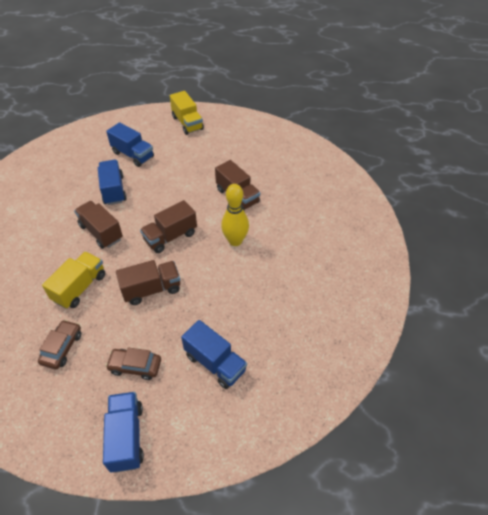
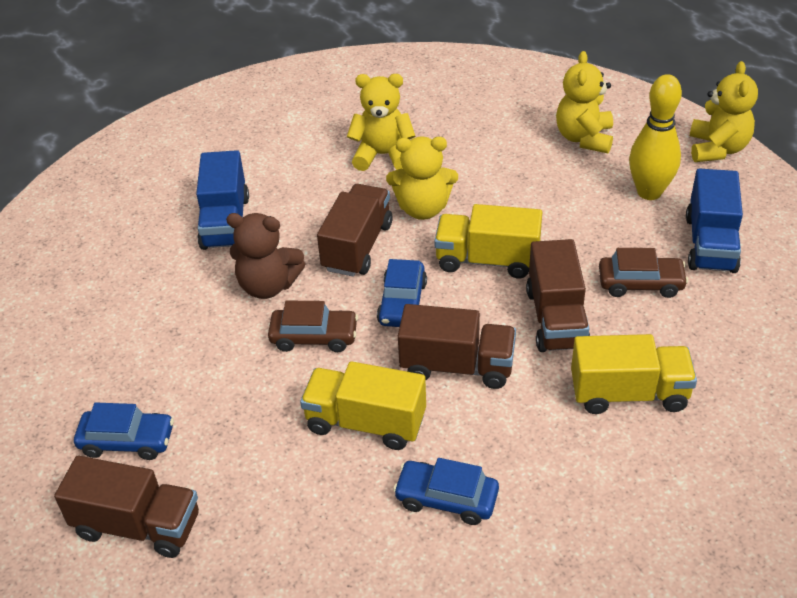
blue car: none = 0 -> [74,402,174,460] [377,259,427,327] [393,458,499,525] = 3
blue truck: [98,160,127,205] [103,392,144,472] [106,122,154,167] [181,320,247,389] = 4 -> [196,150,249,250] [686,169,743,273] = 2
brown teddy bear: none = 0 -> [226,213,305,299] = 1
yellow teddy bear: none = 0 -> [347,74,416,171] [386,136,458,220] [556,51,613,153] [690,61,758,162] = 4
yellow truck: [42,251,105,309] [170,91,204,135] = 2 -> [300,361,426,450] [434,204,542,279] [571,334,697,414] = 3

